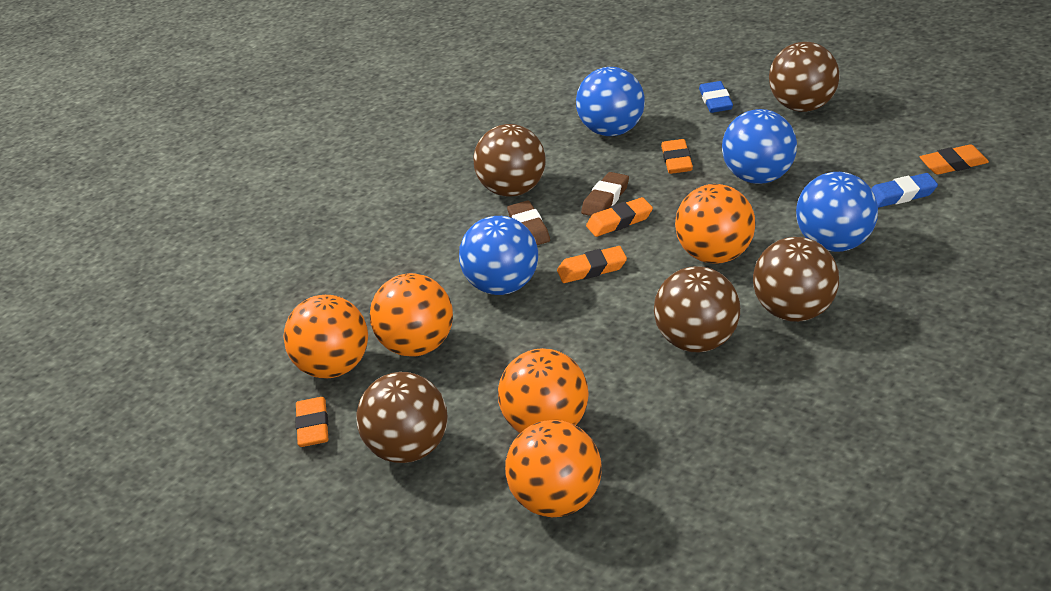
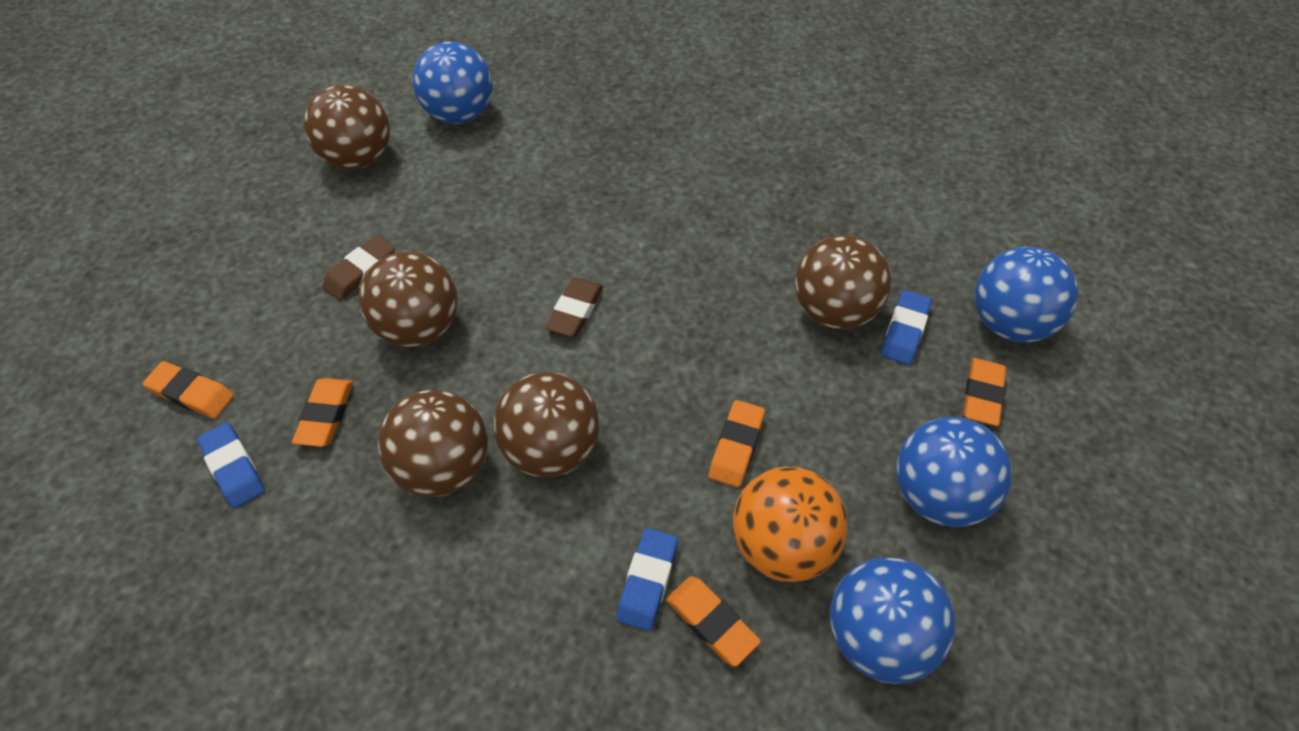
blue eraser: [699,81,733,113] [871,173,938,208] = 2 -> [197,422,265,508] [616,528,678,631] [881,290,932,365] = 3
orange ball: [283,295,368,378] [370,273,453,357] [498,348,589,433] [505,420,602,517] [675,184,756,264] = 5 -> [733,467,848,582] = 1

